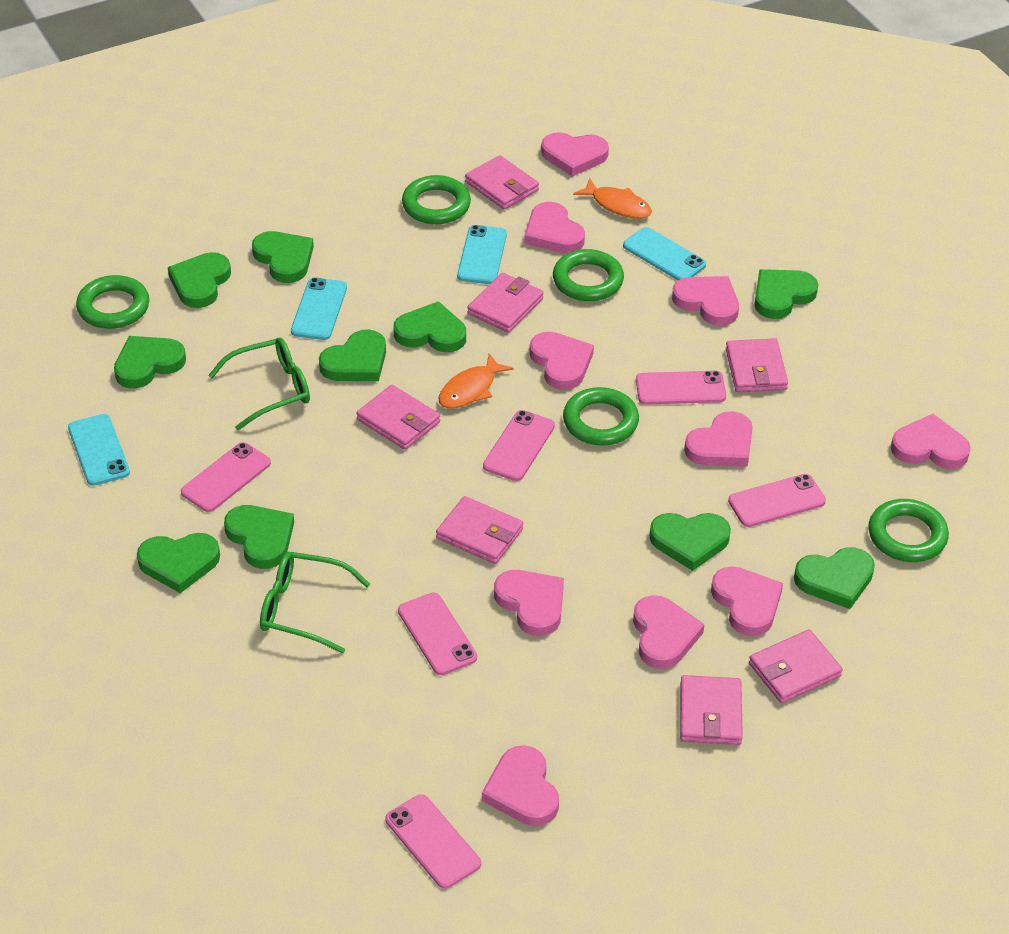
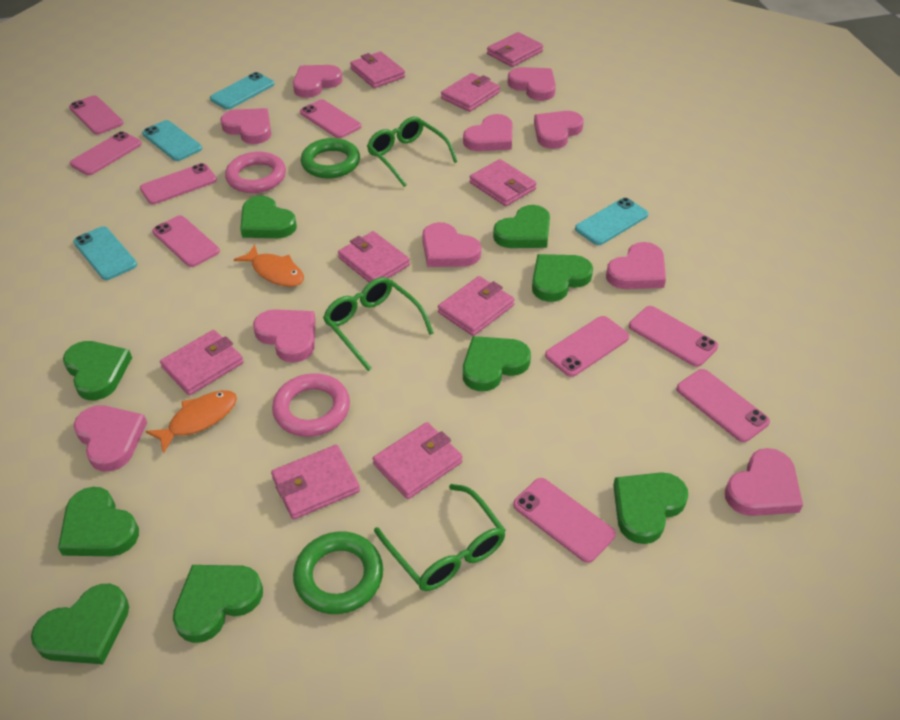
green glasses: [208,338,310,430] [260,552,370,653] = 2 -> [323,277,434,371] [367,117,458,187] [374,484,506,591] = 3
green heart: [114,336,186,388] [137,533,220,593] [168,252,231,308] [224,505,294,569] [252,231,314,283] [319,329,386,381] [394,301,466,352] [649,513,731,571] [754,269,818,319] [794,547,875,609] = 10 -> [31,584,129,664] [58,487,139,556] [63,341,132,400] [173,565,263,643] [240,196,297,238] [463,336,531,391] [493,205,550,248] [532,254,593,302] [613,472,688,544] = 9
green ring: [76,275,149,329] [402,175,471,224] [553,249,624,301] [563,387,639,446] [868,499,949,562] = 5 -> [293,531,383,614] [300,138,360,179] = 2
pink phone: [181,442,271,512] [385,794,481,889] [398,593,477,675] [483,410,555,481] [636,371,726,405] [728,474,826,527] = 6 -> [69,95,123,135] [70,131,142,175] [140,163,217,204] [152,215,220,267] [300,99,361,138] [513,478,616,563] [545,316,629,377] [629,306,718,367] [676,369,770,442] = 9
pink ring: none = 0 -> [225,152,286,193] [272,373,350,437] = 2
pink wallet: [356,385,440,450] [436,496,523,564] [465,155,539,210] [467,273,543,333] [680,675,743,745] [726,338,788,392] [749,629,843,703] = 7 -> [160,330,244,395] [271,445,360,520] [338,231,410,282] [350,51,405,88] [373,422,463,499] [438,276,514,336] [441,73,500,112] [470,159,537,206] [487,32,543,67] = 9

